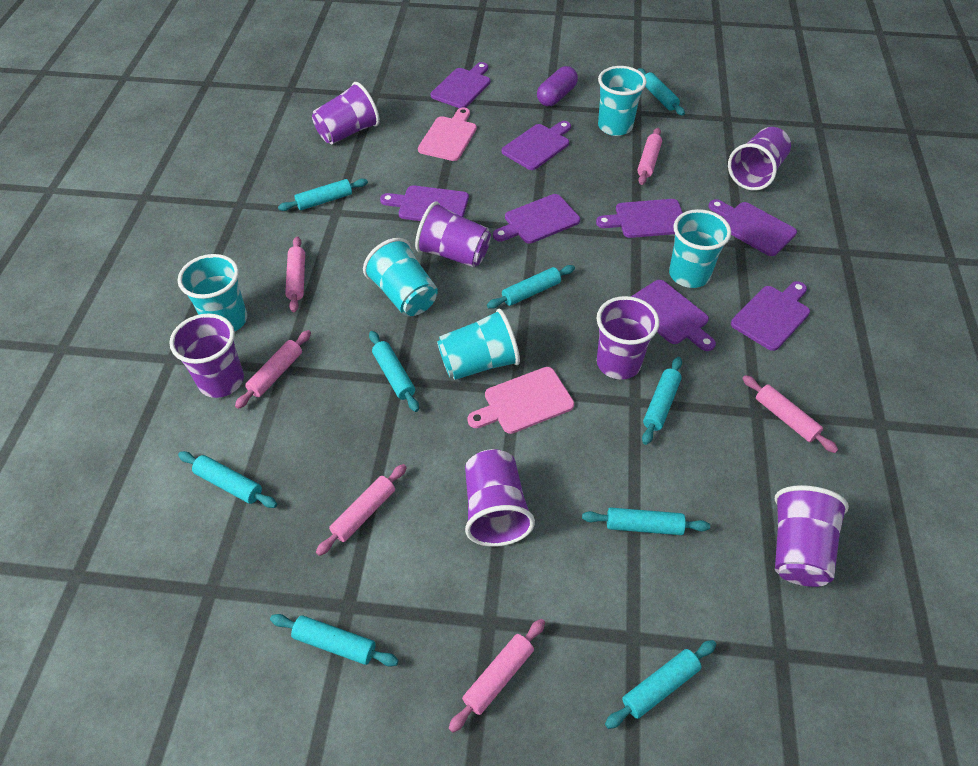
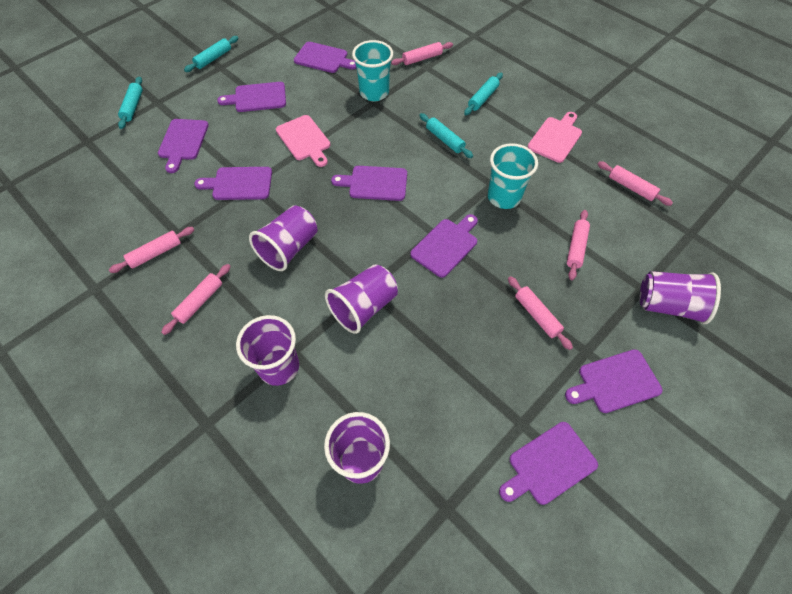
purple capsule: [537,66,578,106] = 1 -> none = 0
purple cup: [169,313,244,398] [312,82,380,144] [415,202,491,267] [465,449,535,547] [596,296,659,380] [728,127,791,191] [775,485,849,587] = 7 -> [236,315,299,386] [249,205,318,271] [324,412,390,484] [325,264,398,334] [640,271,721,324] = 5
turquoise cup: [178,254,247,331] [363,238,438,316] [437,309,520,380] [598,66,646,136] [669,209,731,288] = 5 -> [352,40,393,101] [488,143,538,209] = 2
turquoise rolling pin: [178,451,277,508] [270,614,399,667] [278,178,368,211] [369,331,419,412] [487,265,575,309] [582,507,710,535] [605,640,717,729] [638,68,685,116] [642,357,682,445] = 9 -> [118,77,143,129] [184,36,238,72] [419,113,473,158] [464,73,503,115] = 4

